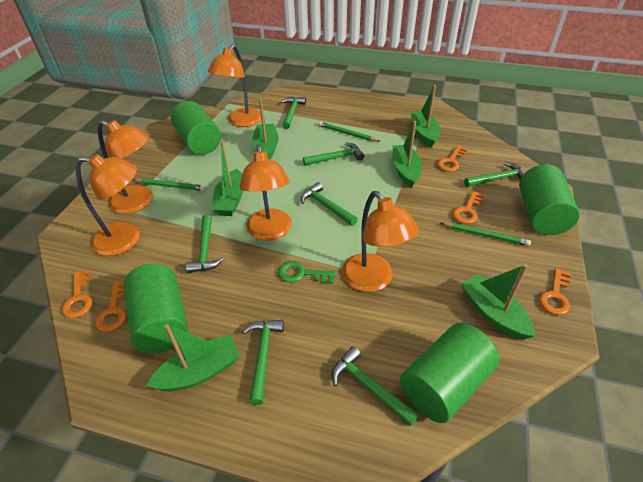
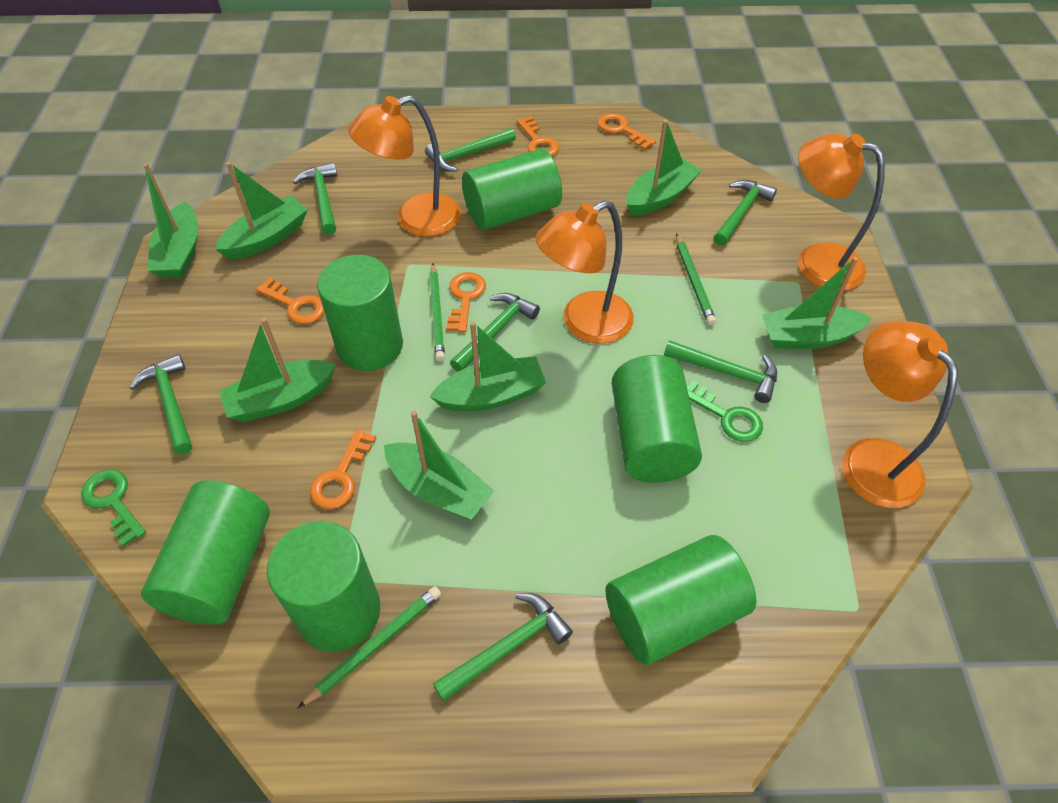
green boat: [146,324,240,391] [212,141,243,216] [252,99,279,160] [393,121,422,188] [411,85,440,148] [461,264,535,340] = 6 -> [143,163,198,278] [215,162,308,260] [219,318,336,422] [384,411,494,520] [429,322,546,411] [626,120,702,216] [762,257,872,349] = 7
green cylinder: [123,264,188,353] [171,101,221,155] [400,323,499,423] [519,164,580,235] = 4 -> [141,480,270,625] [267,521,380,652] [317,255,403,371] [462,149,562,230] [605,535,756,665] [612,355,702,483] = 6
green key: [278,261,336,284] = 1 -> [81,469,146,547] [687,381,763,442] = 2
orange lamp: [75,154,140,256] [97,120,153,214] [208,45,261,127] [240,144,292,241] [342,191,419,292] = 5 -> [348,95,461,236] [535,200,634,344] [798,133,885,291] [842,321,958,508] = 4

